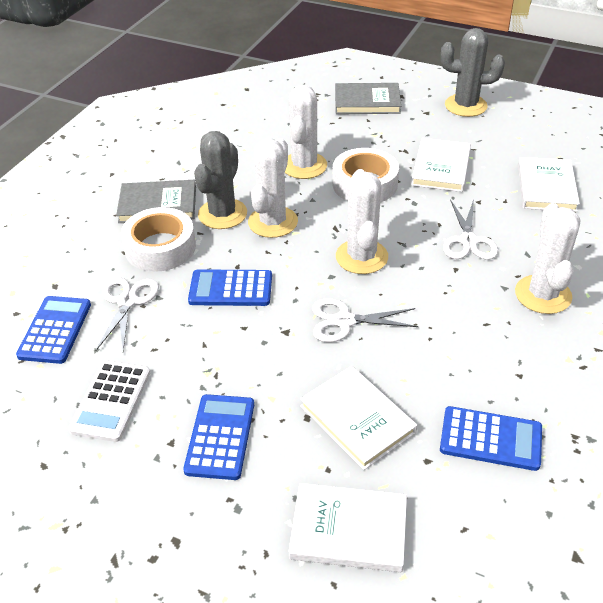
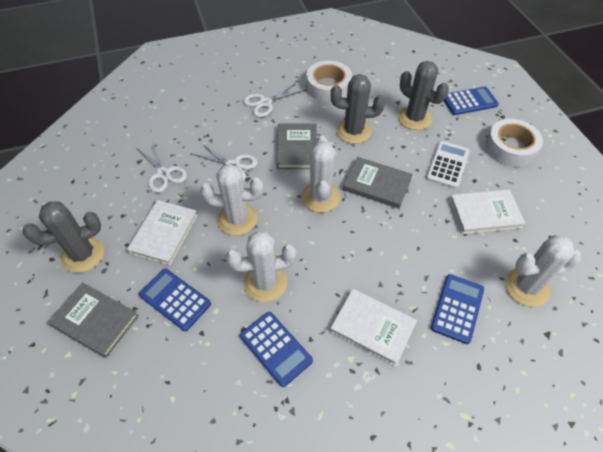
grey book: [116,180,196,223] [335,83,401,114] = 2 -> [48,283,139,358] [277,124,317,169] [343,157,413,209] = 3
grey cactus: [194,131,247,229] [441,28,505,117] = 2 -> [22,201,104,273] [331,74,385,144] [398,61,449,130] = 3
white book: [288,483,407,572] [300,366,417,470] [411,138,471,192] [518,157,580,212] = 4 -> [127,200,198,265] [330,289,417,366] [450,189,525,234] = 3

